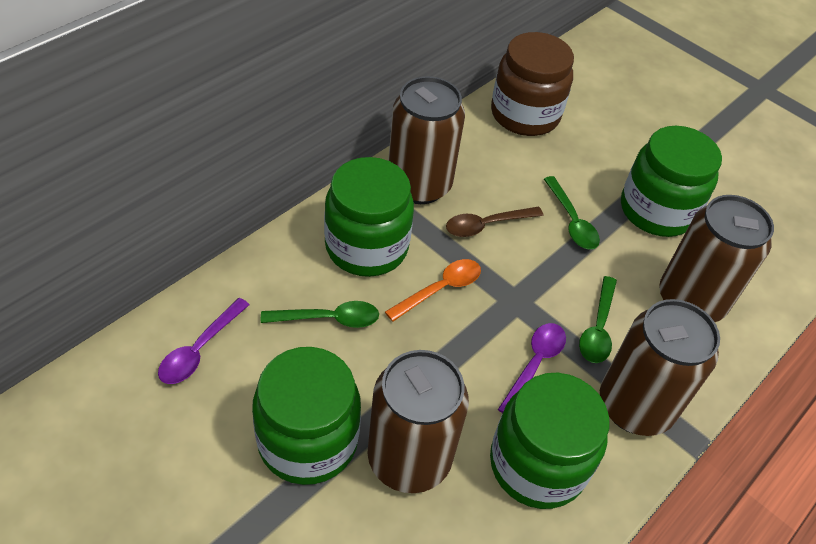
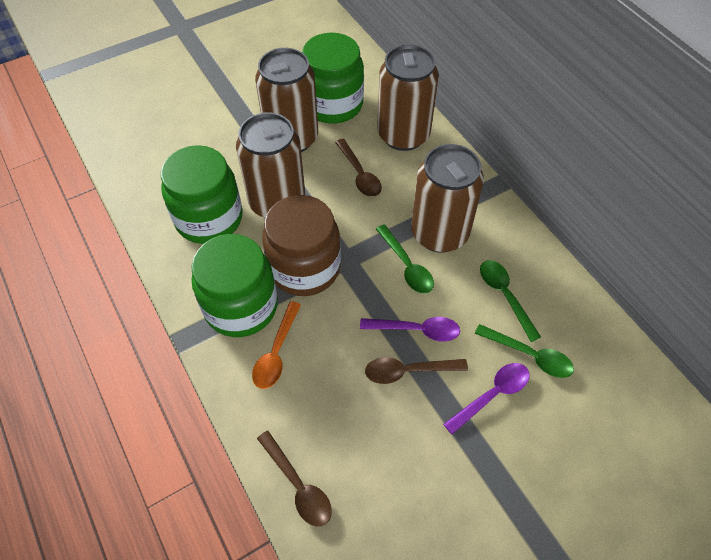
brown spoon: [446,207,544,237] = 1 -> [257,431,332,526] [335,138,382,197] [365,357,468,384] = 3
green jar: [252,347,361,485] [324,157,414,277] [490,373,609,509] [621,126,722,237] = 4 -> [161,145,243,244] [191,234,278,337] [302,33,364,124] = 3

